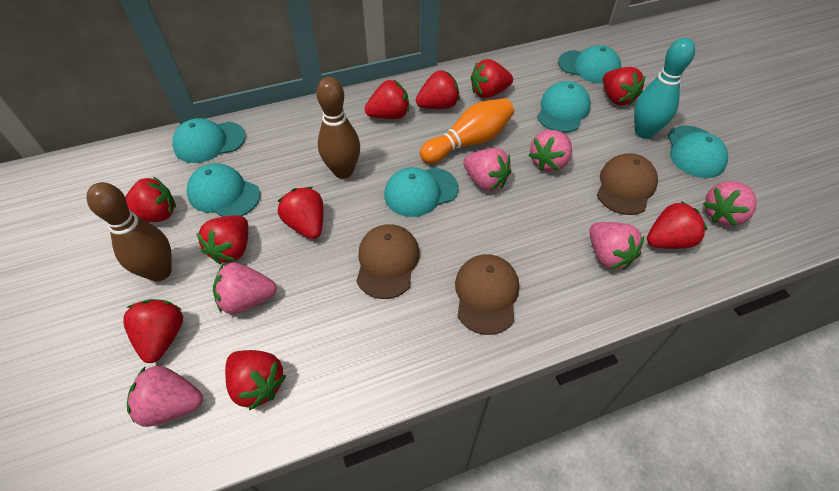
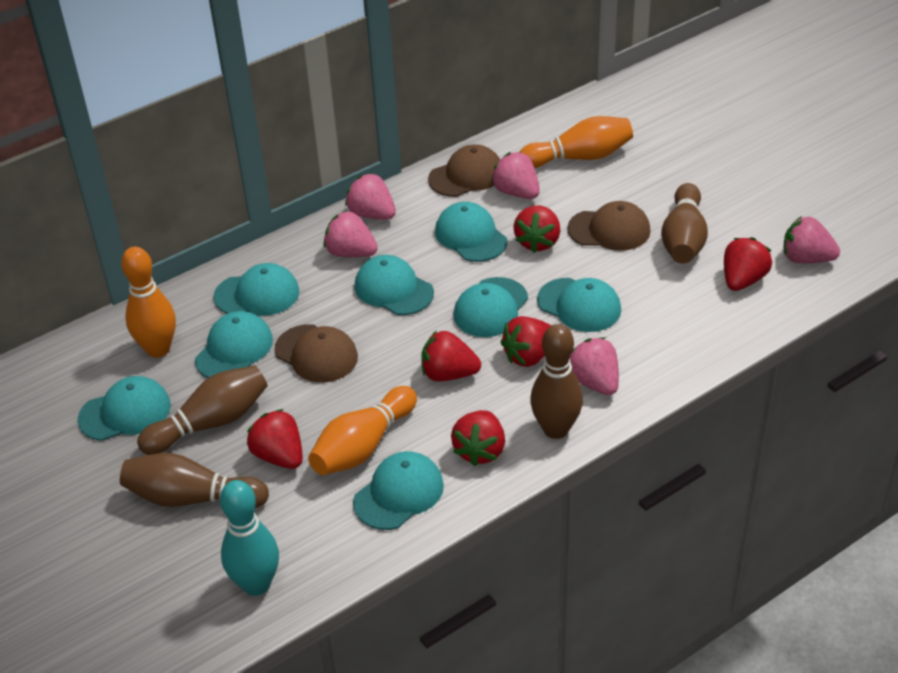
brown bowling pin: [87,182,172,282] [316,77,360,179] = 2 -> [120,453,269,508] [137,366,268,455] [530,324,583,439] [661,183,708,263] = 4
orange bowling pin: [420,98,514,163] = 1 -> [121,247,176,358] [308,386,417,475] [519,116,633,168] = 3
pink strawberry: [127,366,203,427] [213,263,277,314] [463,148,511,191] [529,130,572,171] [589,222,644,269] [703,181,757,226] = 6 -> [323,211,378,257] [345,173,396,220] [491,152,540,199] [570,337,619,395] [784,216,840,263] = 5
red strawberry: [123,299,183,363] [125,177,176,222] [196,215,248,264] [225,350,286,410] [277,187,323,239] [365,80,409,119] [416,70,460,109] [471,59,513,98] [603,67,646,106] [647,201,707,249] = 10 -> [247,409,303,469] [421,330,481,381] [451,410,505,466] [501,316,552,367] [513,206,560,253] [724,237,772,291] = 6
turquoise cap: [172,118,246,163] [186,163,260,217] [384,167,458,217] [537,81,591,132] [558,45,621,83] [668,126,728,178] = 6 -> [77,376,171,441] [195,311,273,378] [213,263,299,315] [353,451,444,530] [355,255,434,315] [435,202,507,262] [453,277,528,337] [537,278,621,332] = 8

